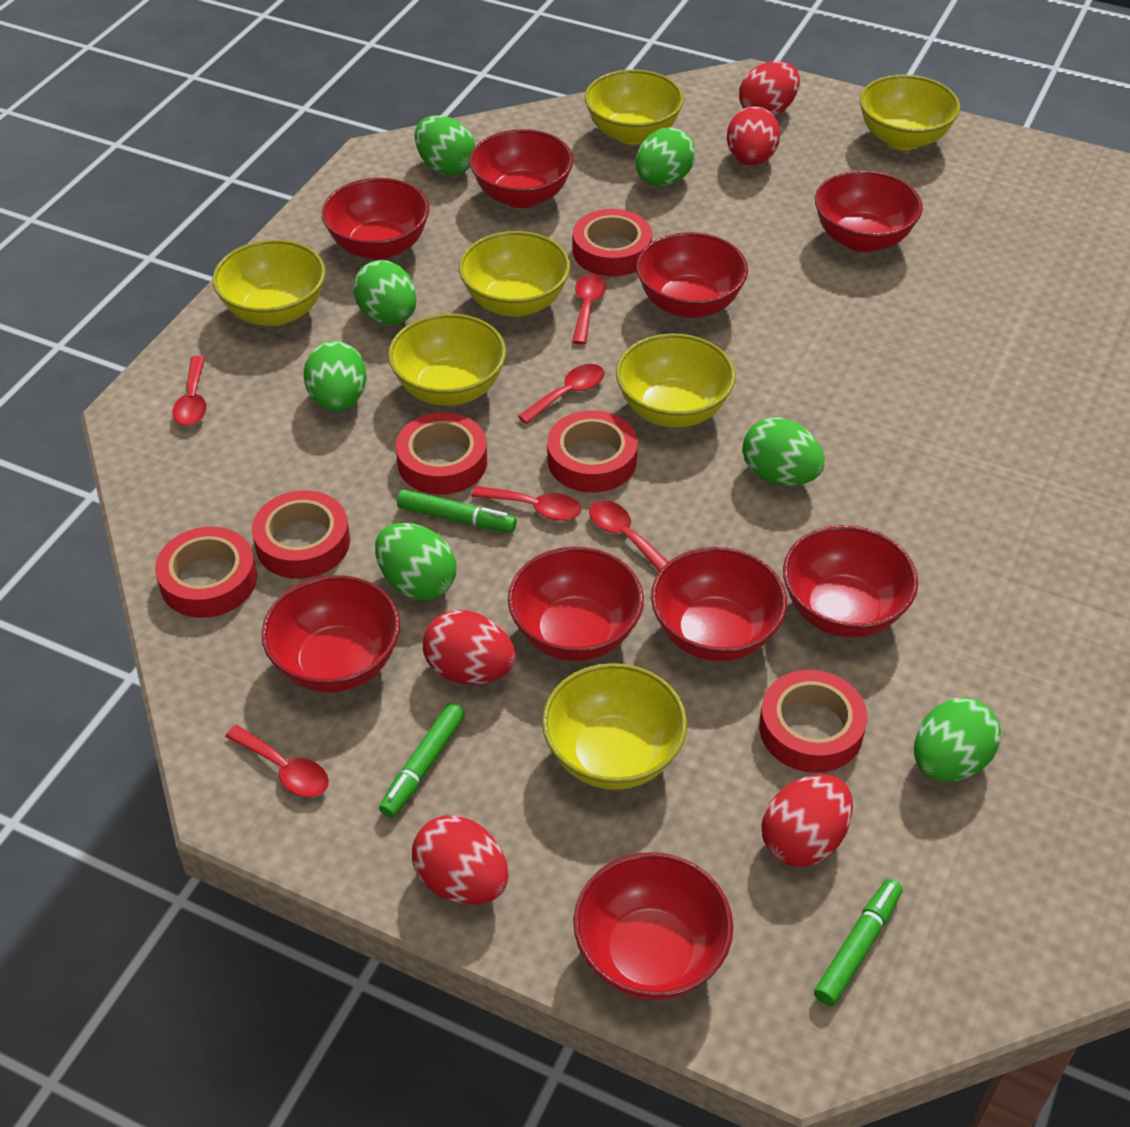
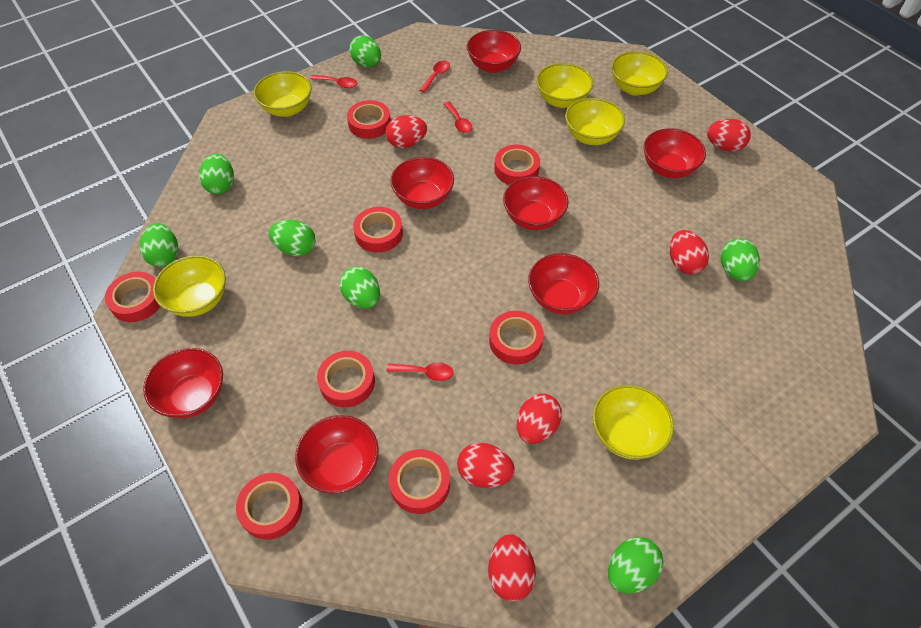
green marker: [379,702,465,818] [397,489,517,533] [814,879,903,1006] = 3 -> none = 0
red bowl: [261,575,400,692] [322,178,429,260] [470,129,574,208] [508,547,644,661] [573,852,733,1001] [636,232,748,318] [651,547,787,661] [783,525,918,638] [815,170,923,252] = 9 -> [143,348,223,419] [295,415,379,494] [390,157,454,209] [467,30,521,73] [503,176,568,230] [528,253,599,314] [643,128,706,178] = 7
red egg: [412,815,508,905] [423,610,516,685] [727,106,780,166] [739,61,800,116] [761,774,853,867] = 5 -> [385,115,427,148] [457,443,515,488] [488,534,536,601] [517,394,562,444] [670,230,709,274] [707,119,751,152] = 6
red spoon: [173,356,206,426] [225,725,329,797] [471,486,581,521] [518,364,605,424] [572,274,606,344] [589,500,668,572] = 6 -> [310,75,357,88] [386,363,454,381] [420,60,450,93] [444,102,472,133] = 4
red tape: [155,527,257,618] [252,490,350,579] [396,412,487,495] [547,410,638,492] [573,209,652,276] [759,670,867,773] = 6 -> [105,272,160,322] [236,473,303,540] [317,351,375,407] [347,100,391,139] [353,207,403,253] [389,449,450,514] [489,311,544,364] [494,145,540,185] = 8
yellow bowl: [213,240,326,326] [388,314,506,406] [459,231,570,317] [542,663,687,790] [585,70,684,145] [616,333,736,428] [860,75,960,150] = 7 -> [153,255,226,317] [254,71,312,117] [536,63,593,108] [565,98,625,145] [593,385,674,460] [611,51,668,96] = 6

